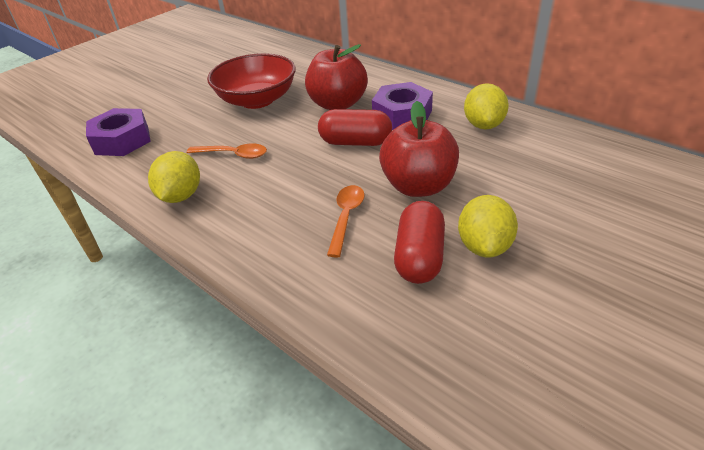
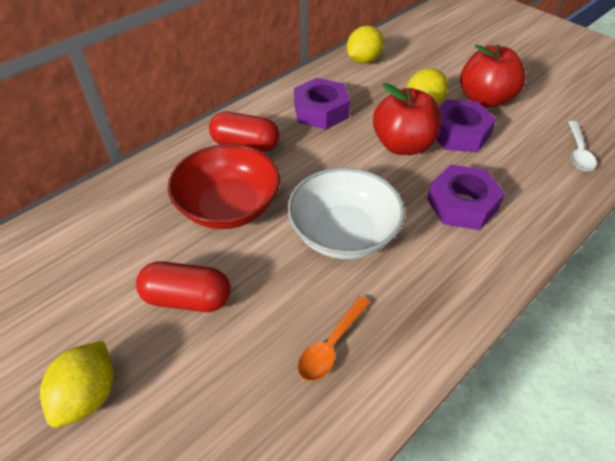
orange spoon: [187,144,267,159] [327,185,365,257] = 2 -> [298,296,371,381] = 1
purple nut: [86,108,151,156] [372,82,433,130] = 2 -> [294,78,350,129] [427,165,505,230] [436,99,496,152] = 3
white bowl: none = 0 -> [287,167,405,259] = 1
white spoon: none = 0 -> [568,121,597,171] = 1

